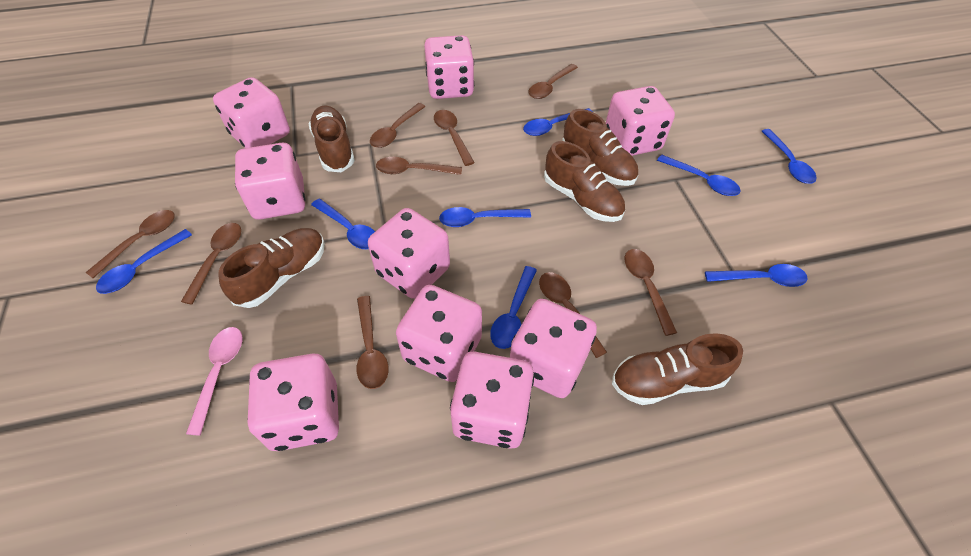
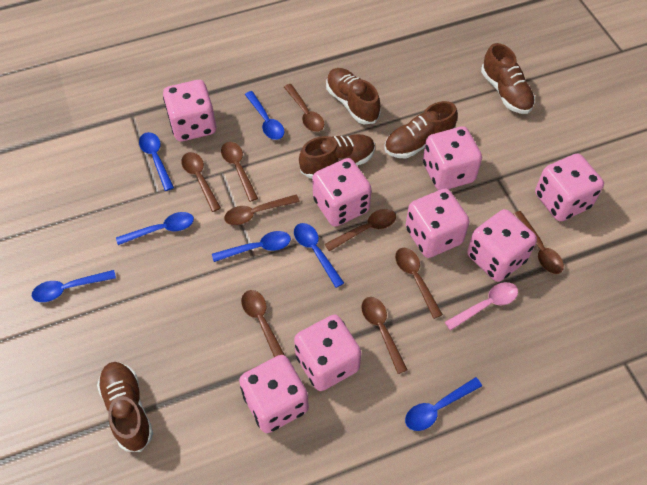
blue spoon: [96,229,192,294] [311,199,375,250] [439,207,531,227] [490,266,537,349] [523,108,592,136] [657,154,741,196] [705,264,807,287] [762,129,817,184] = 8 -> [32,270,116,302] [116,212,194,245] [139,132,174,191] [212,231,291,262] [245,91,284,140] [294,223,344,288] [405,377,482,431] = 7
pink dice: [213,77,290,148] [235,143,305,220] [247,353,339,451] [368,208,450,299] [396,285,482,382] [424,35,474,99] [450,351,534,449] [510,299,597,398] [606,86,675,156] = 9 -> [163,80,216,142] [239,355,309,433] [294,314,361,391] [312,158,372,227] [406,189,470,258] [423,126,482,190] [467,209,537,282] [535,153,604,221] = 8

